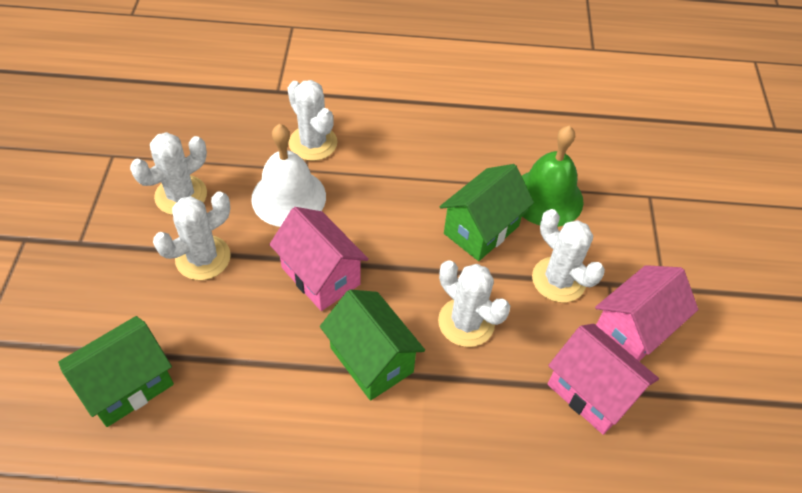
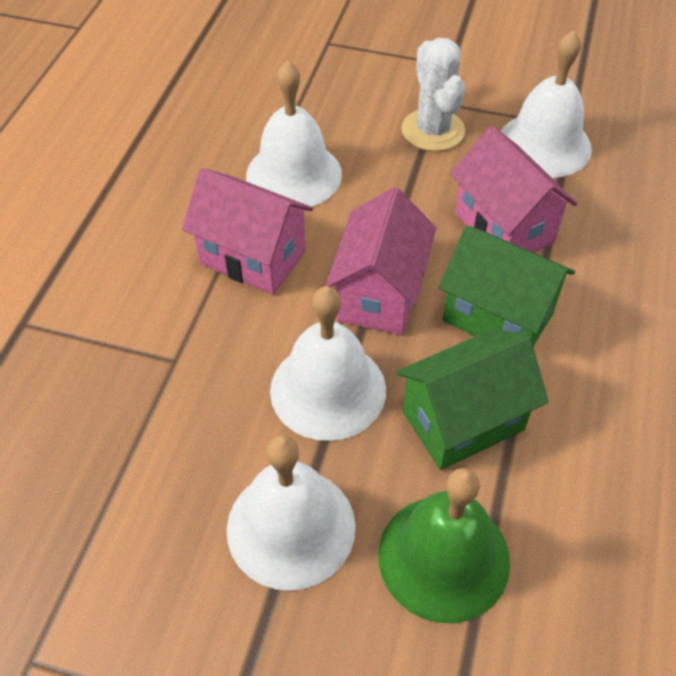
green house: [58,316,174,427] [320,289,425,401] [440,164,534,261] = 3 -> [396,329,549,470] [439,225,575,346] = 2
white bell: [251,124,326,227] = 1 -> [227,435,356,591] [246,61,342,207] [270,286,386,441] [500,30,592,178] = 4
white cactus: [130,132,207,215] [153,191,231,280] [288,80,337,161] [438,260,510,347] [532,209,605,303] = 5 -> [401,38,465,151] = 1

